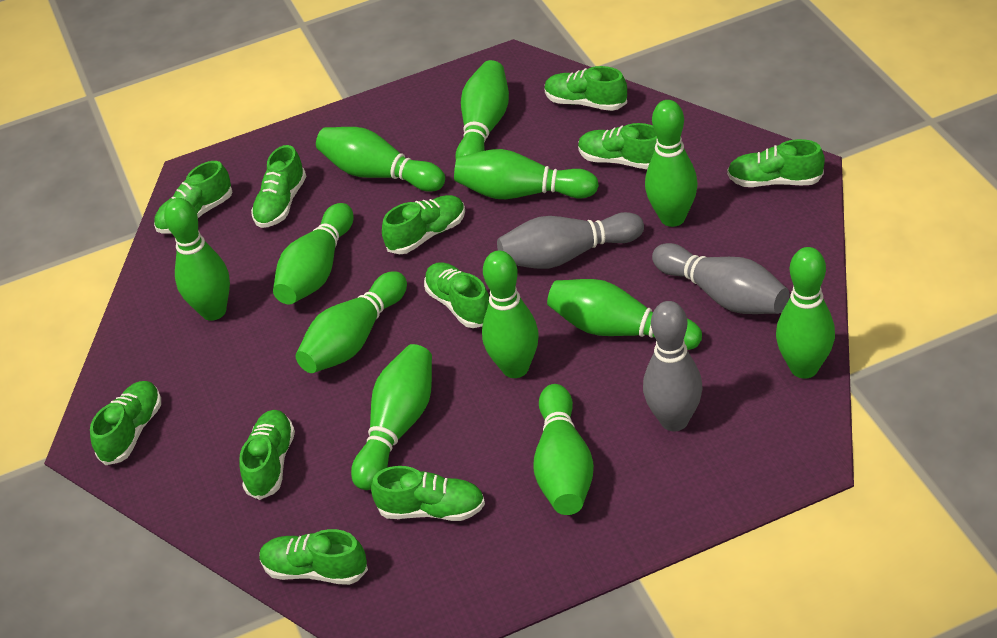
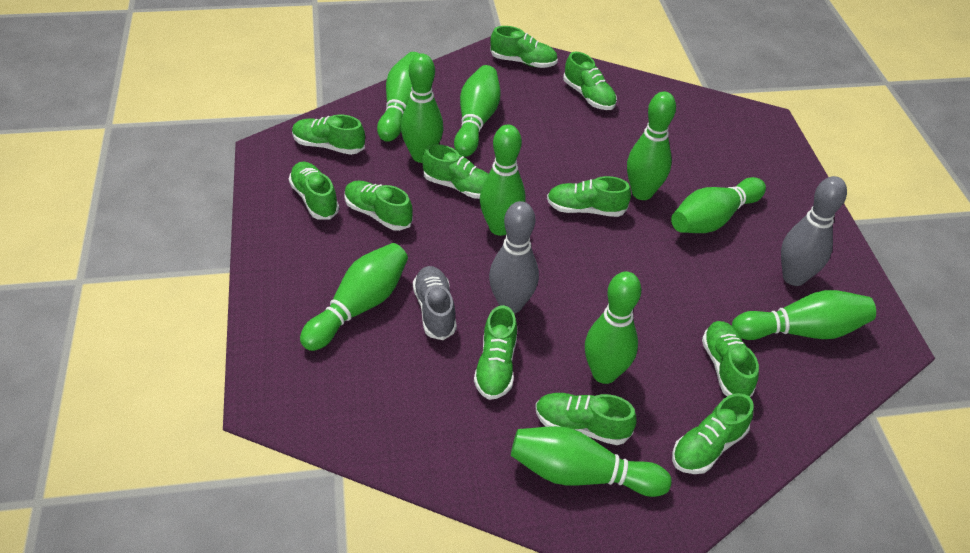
green bowling pin: [164,198,230,321] [273,203,354,304] [296,271,407,373] [316,127,445,192] [351,344,432,490] [454,149,599,199] [455,60,509,159] [482,251,539,378] [534,384,594,515] [547,279,702,350] [645,100,698,227] [776,247,835,379] = 12 -> [300,243,408,351] [377,52,420,142] [401,54,443,163] [454,65,501,157] [480,125,526,236] [511,426,672,497] [585,271,641,384] [627,92,676,200] [671,177,766,233] [732,290,876,340] = 10
grey bowling pin: [497,212,644,269] [643,301,702,431] [652,243,790,314] = 3 -> [489,201,539,314] [781,176,847,286] = 2
grey shoe: none = 0 -> [413,266,457,340] = 1

